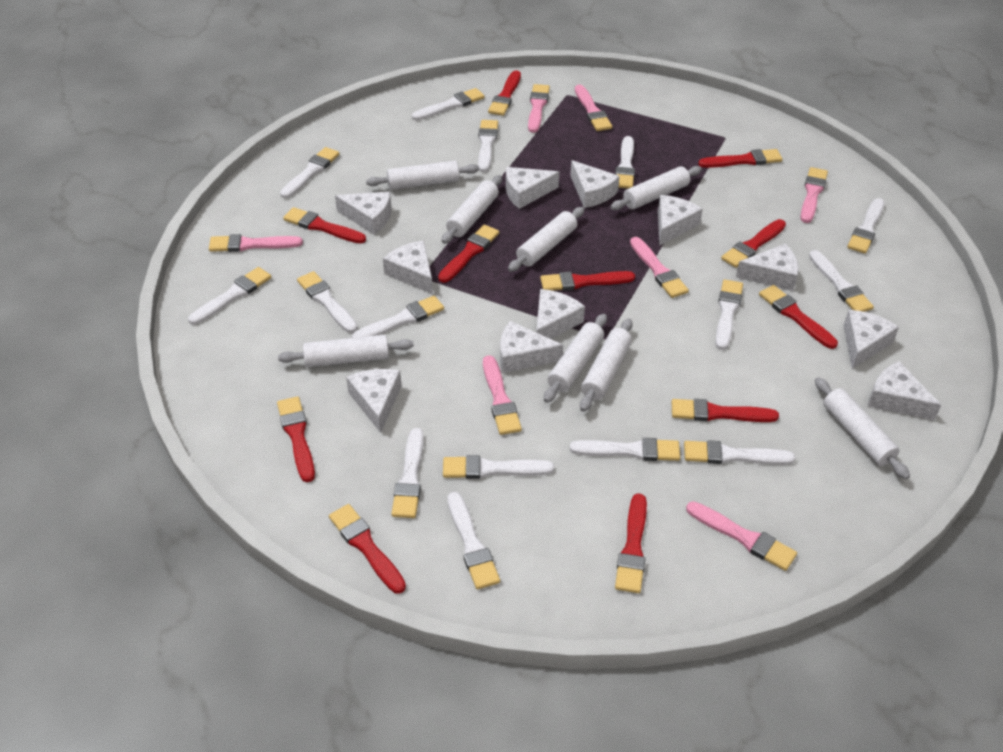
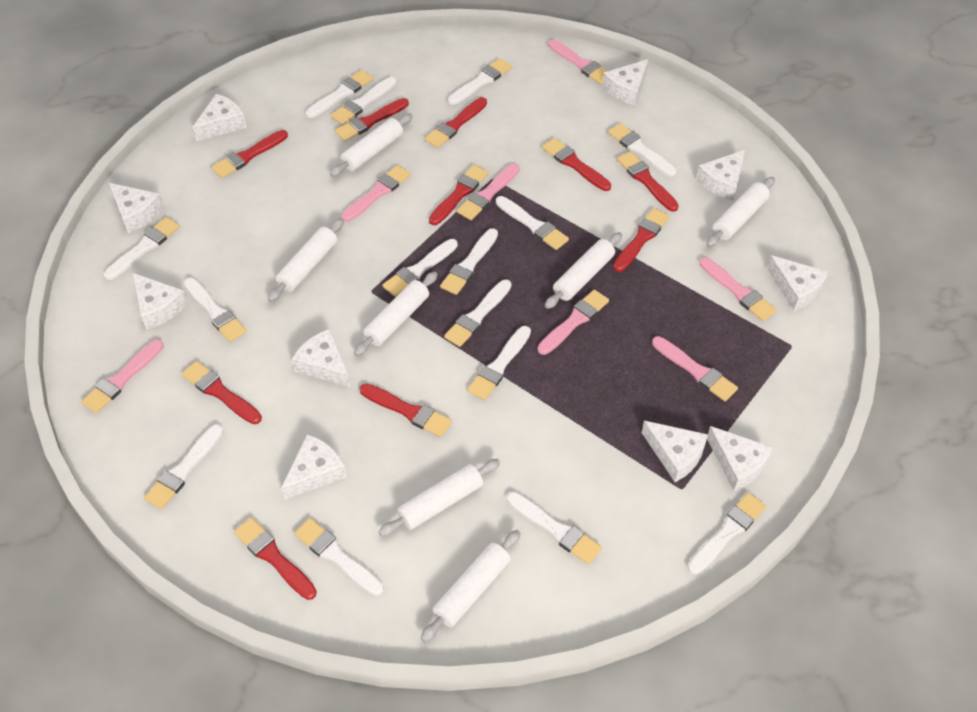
red brush: [277,396,315,482] [283,207,366,244] [329,504,406,594] [438,225,499,283] [488,70,521,116] [540,271,635,291] [615,493,647,593] [672,399,779,422] [698,149,783,168] [721,219,786,268] [759,285,838,349] = 11 -> [182,361,262,424] [211,130,288,178] [234,517,317,600] [335,98,409,141] [360,383,452,437] [425,97,487,148] [429,165,488,225] [542,138,611,191] [613,208,669,272] [617,151,679,212] = 10
white cheese: [335,192,391,235] [346,369,401,433] [383,241,433,294] [500,321,563,373] [506,167,559,209] [536,289,585,339] [570,160,620,208] [658,195,703,246] [736,244,799,291] [843,310,899,369] [868,362,941,420] = 11 -> [109,183,164,233] [133,273,188,330] [192,94,247,141] [281,434,347,500] [292,329,351,387] [603,59,649,106] [642,421,708,482] [696,150,745,200] [707,426,773,491] [767,255,828,311] = 10
white rolling pin: [278,335,414,367] [366,161,479,190] [442,175,502,244] [508,207,584,272] [544,314,607,403] [580,318,633,412] [610,166,702,210] [815,377,910,479] = 8 -> [268,218,344,302] [330,113,413,177] [354,272,438,356] [379,459,500,536] [421,530,521,642] [545,232,622,309] [706,177,775,247] = 7

